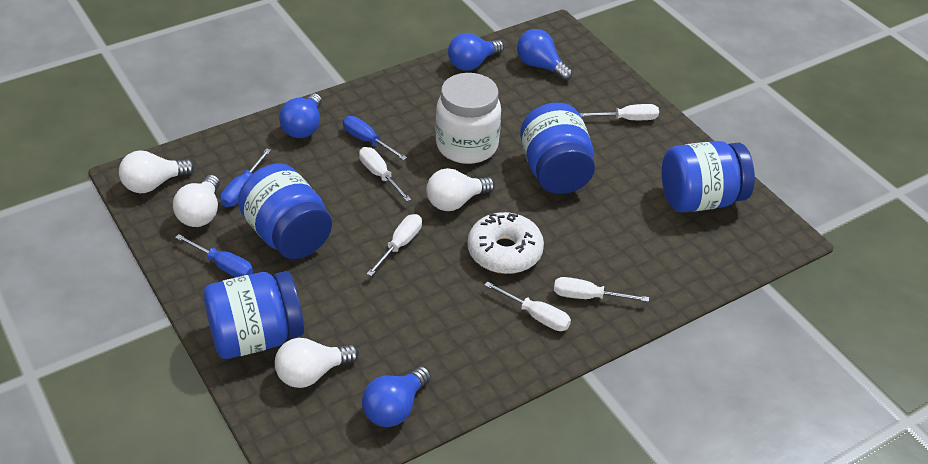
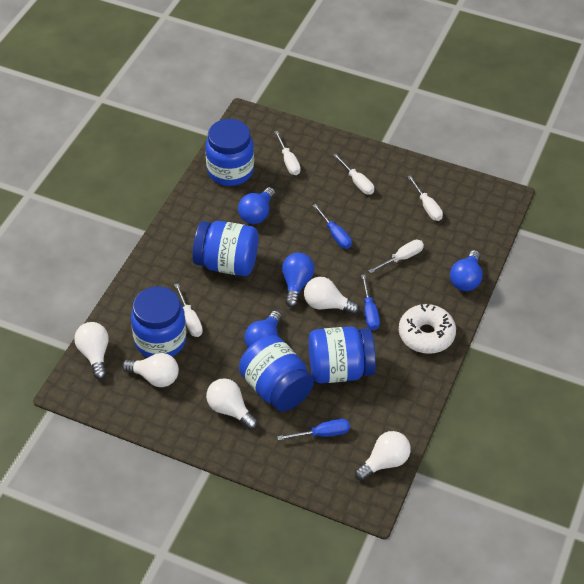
blue jar: [203,271,304,359] [238,163,332,259] [520,103,595,194] [662,141,755,212] = 4 -> [131,286,186,357] [192,221,258,276] [205,119,254,186] [239,335,314,412] [309,327,376,383] = 5
white jar: [436,73,501,164] = 1 -> none = 0
white light bulb: [119,150,195,193] [173,175,220,227] [275,338,359,388] [426,168,495,211] = 4 -> [74,322,109,379] [122,353,179,387] [206,378,258,430] [304,277,359,315] [355,431,411,481] = 5

